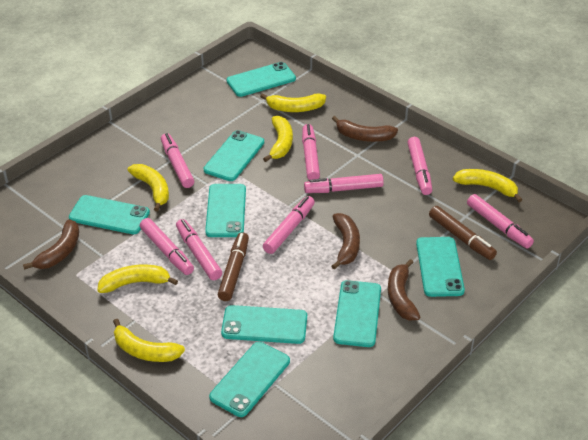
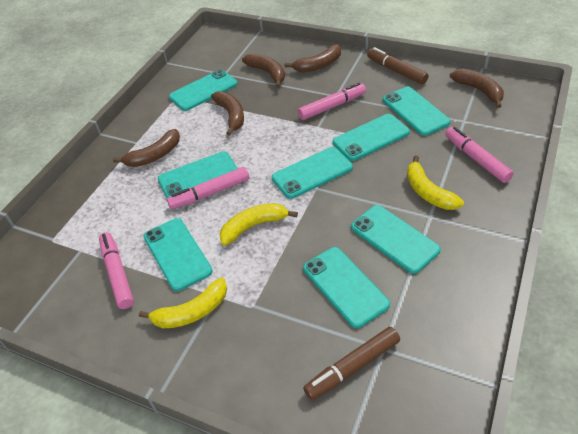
brown banana: [23,219,79,270] [332,116,398,142] [332,213,360,270] [388,259,420,321] = 4 -> [113,129,180,167] [211,91,244,136] [242,53,285,88] [285,44,341,73] [450,69,504,108] = 5
pink marker: [140,218,194,275] [161,133,194,188] [176,219,222,280] [263,196,315,254] [302,124,320,180] [304,174,384,193] [407,137,432,195] [467,194,534,248] = 8 -> [99,232,134,309] [167,167,249,209] [298,83,366,120] [445,127,514,183] = 4
yellow banana: [97,265,178,293] [113,319,185,362] [127,164,169,212] [260,93,326,112] [263,116,293,162] [453,169,522,202] = 6 -> [139,278,227,329] [219,203,298,245] [407,155,464,210] = 3

